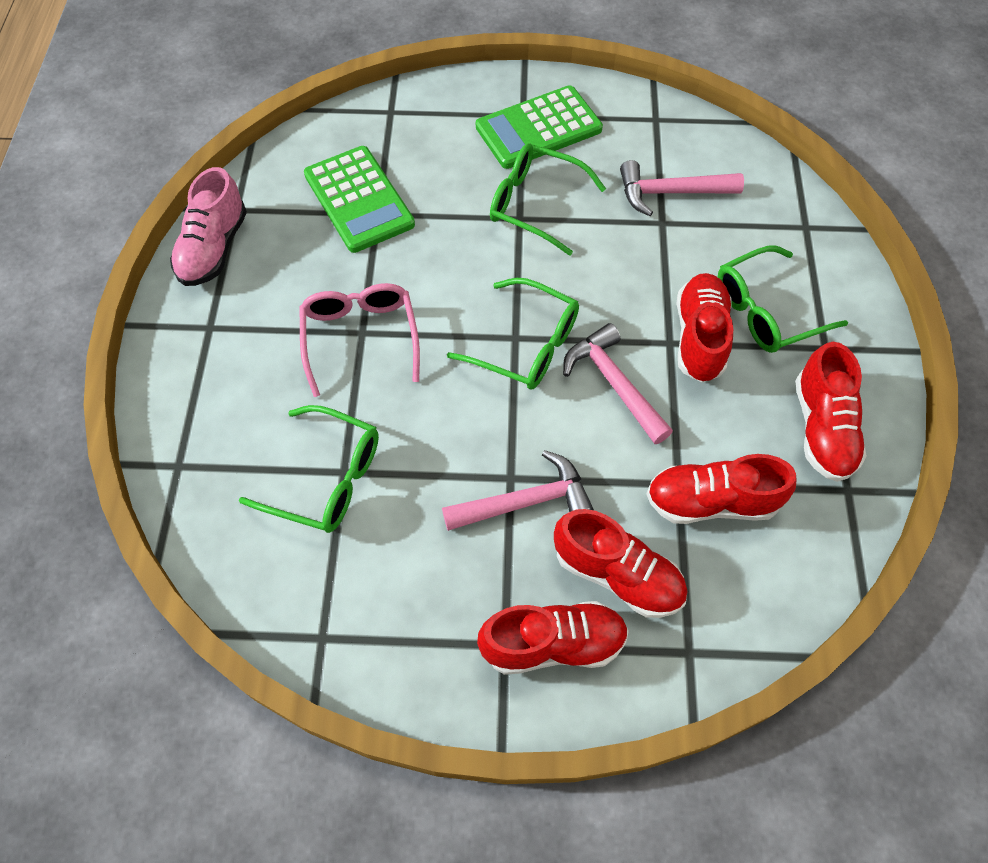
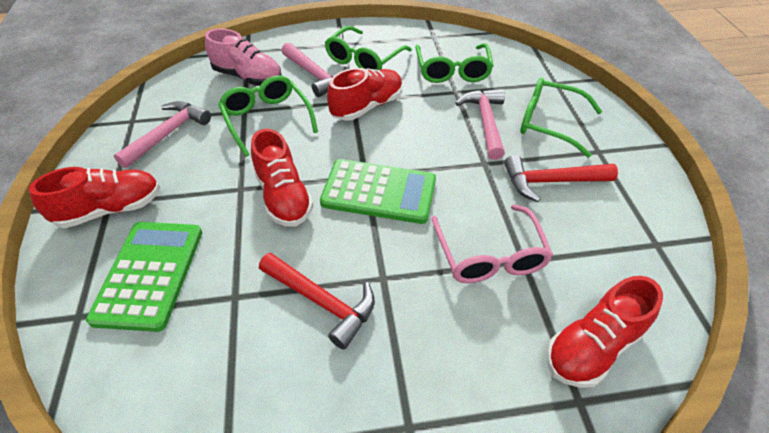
red hammer: none = 0 -> [259,253,375,350] [504,155,618,202] = 2
red shoe: [477,601,629,675] [554,509,687,618] [646,454,796,524] [677,273,733,382] [795,342,867,482] = 5 -> [29,167,160,228] [251,129,314,227] [327,68,403,121] [547,276,663,388] = 4

